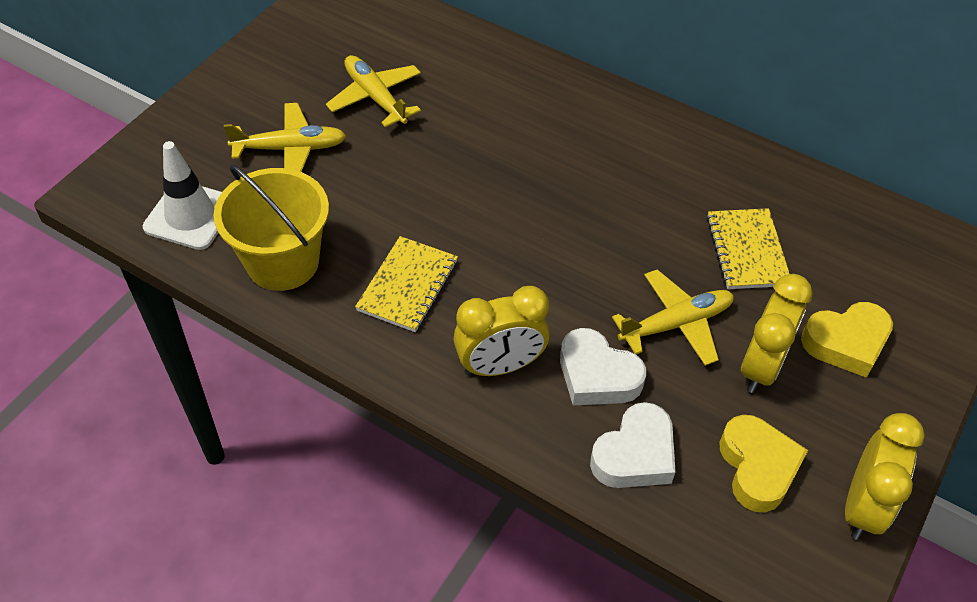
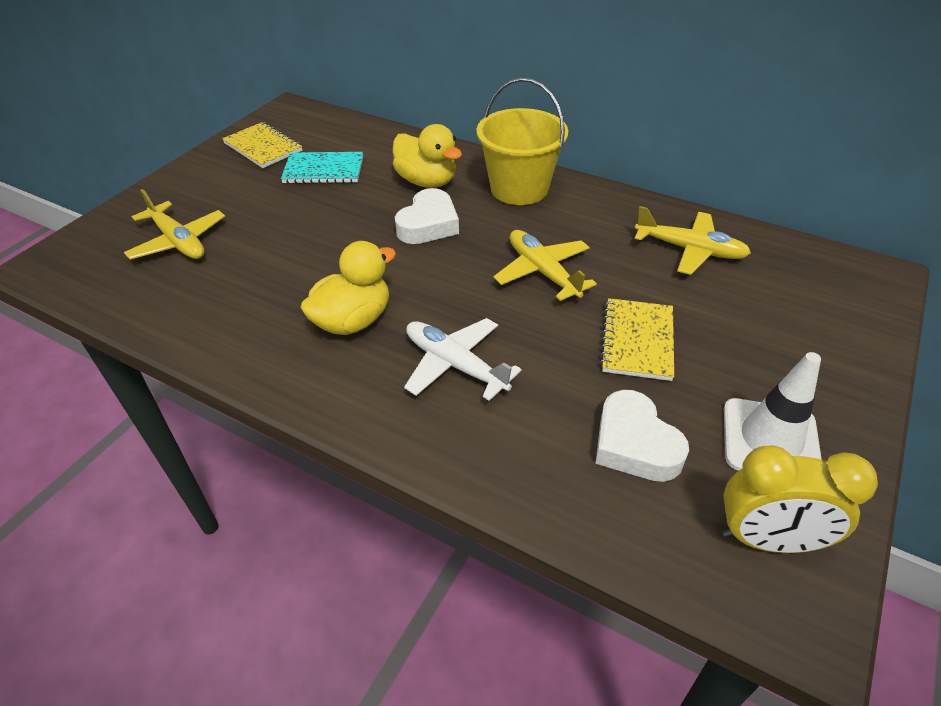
turquoise notebook: none = 0 -> [281,152,363,184] = 1
white plane: none = 0 -> [404,318,522,401] = 1
yellow clock: [453,286,550,376] [741,274,813,393] [845,413,925,540] = 3 -> [722,446,878,553] = 1
yellow duck: none = 0 -> [300,241,396,335] [393,124,462,188] = 2
yellow heart: [719,415,808,512] [801,302,893,378] = 2 -> none = 0

